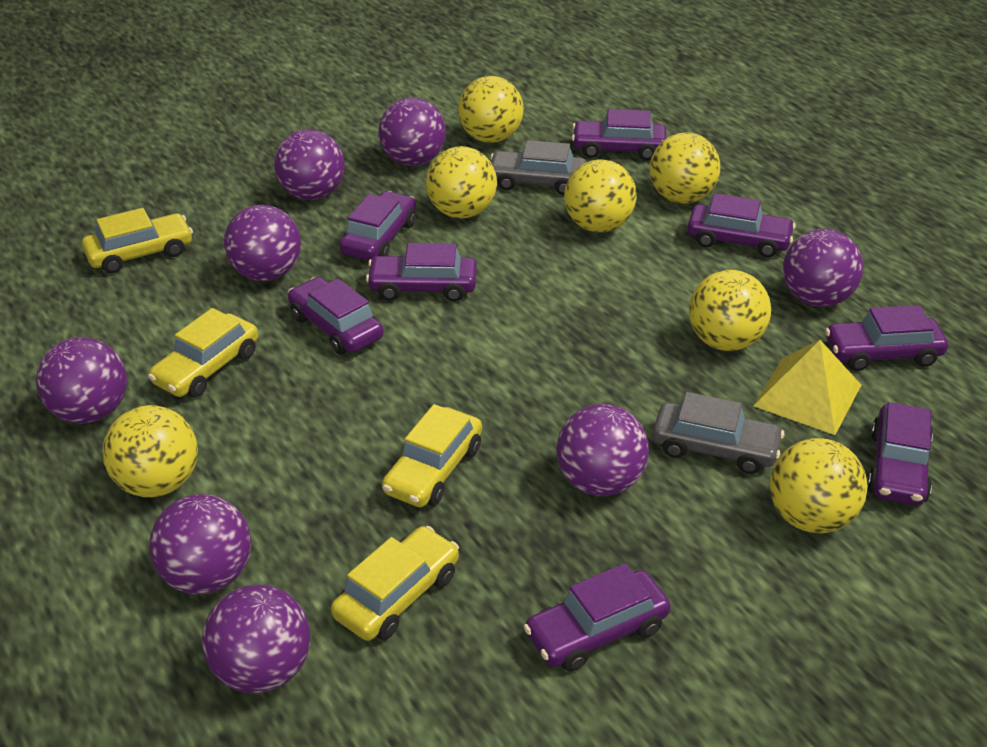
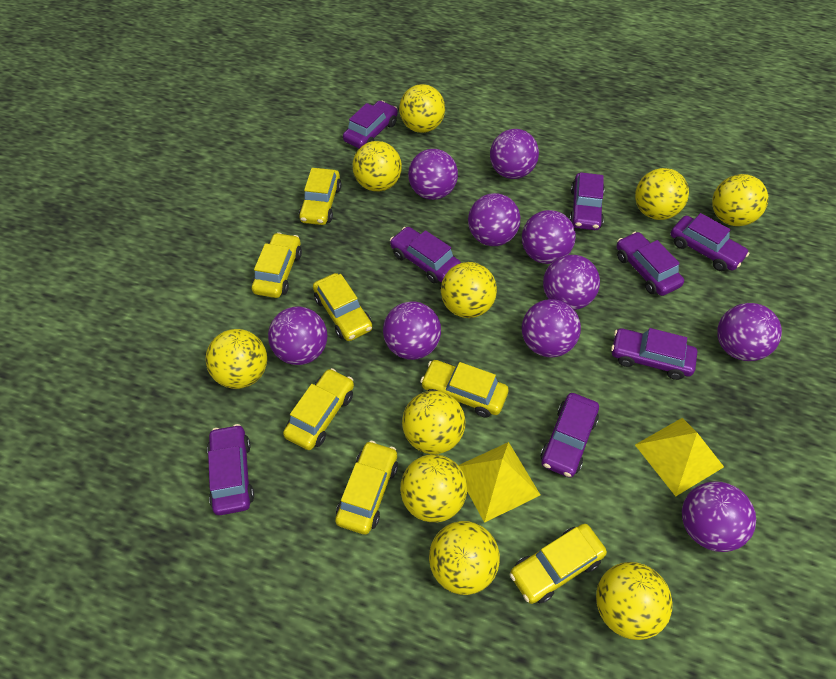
grey car: [491,140,586,195] [653,392,784,474] = 2 -> none = 0
purple ball: [36,337,127,424] [149,494,251,594] [202,584,310,694] [224,205,301,281] [274,129,345,200] [378,97,446,166] [556,404,649,496] [783,229,863,307] = 8 -> [268,307,327,365] [383,301,441,360] [408,149,458,200] [468,193,520,246] [490,129,539,179] [522,210,576,264] [522,299,581,357] [543,255,600,310] [682,481,756,552] [717,303,782,361] = 10
yellow ball: [103,405,198,497] [426,146,497,218] [458,76,524,143] [564,159,637,232] [650,133,720,203] [689,270,771,351] [770,438,868,534] = 7 -> [205,329,267,389] [352,141,402,192] [399,84,445,133] [400,454,467,523] [402,391,465,454] [429,521,500,595] [441,262,497,318] [596,562,673,640] [635,168,689,220] [712,174,768,226] = 10
yellow car: [82,208,193,273] [148,308,258,397] [331,526,459,641] [382,404,482,507] = 4 -> [252,232,302,298] [283,368,354,450] [299,168,342,225] [313,273,372,341] [335,441,398,534] [420,360,509,418] [510,524,607,604] = 7
yellow pyramid: [753,340,861,435] = 1 -> [458,442,540,523] [635,418,724,496] = 2

